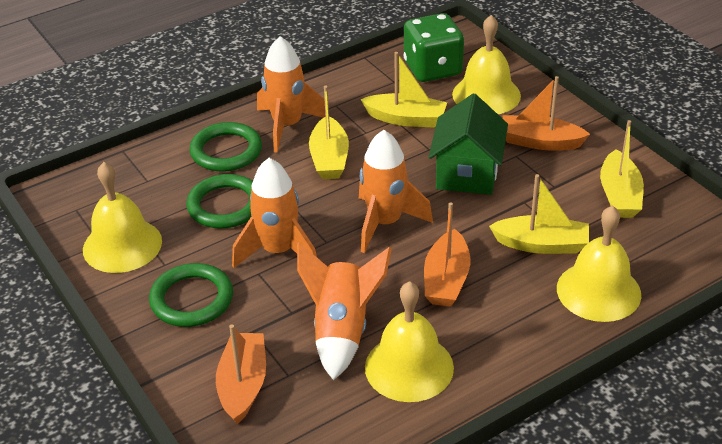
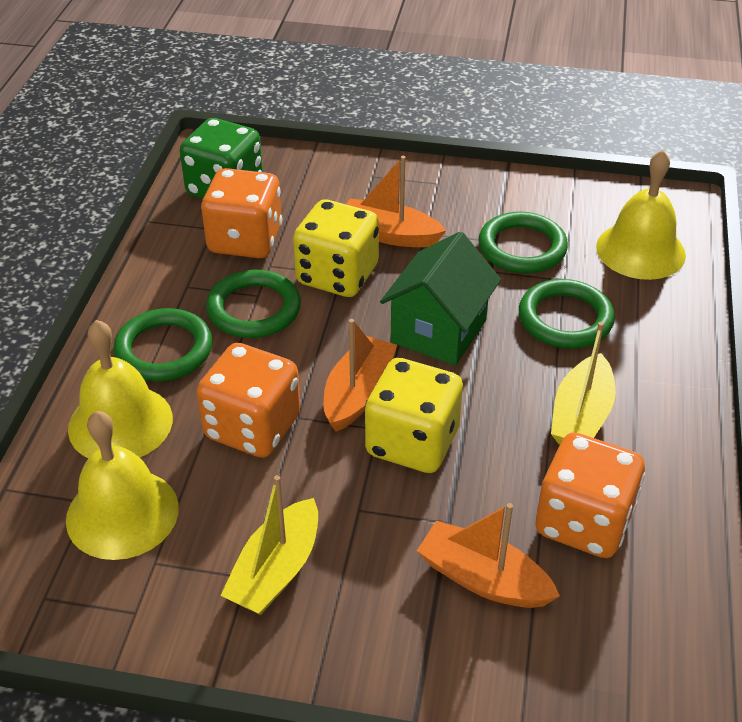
green ring: [149,263,233,327] [186,174,253,228] [189,122,262,172] = 3 -> [113,308,212,381] [206,270,301,338] [478,211,568,273] [519,279,615,349] = 4
orange dice: none = 0 -> [197,343,300,458] [201,168,282,258] [535,432,645,558] = 3
orange rocket: [232,158,317,268] [257,36,325,153] [297,242,392,380] [359,130,433,253] = 4 -> none = 0
yellow bell: [83,162,162,273] [365,281,454,402] [452,15,521,114] [557,205,641,322] = 4 -> [66,411,179,560] [68,320,173,458] [596,150,686,280] = 3
yellow boat: [309,86,349,179] [360,52,447,128] [489,174,589,254] [600,120,644,218] = 4 -> [220,475,318,615] [551,322,616,445] = 2
yellow dice: none = 0 -> [293,200,379,297] [365,358,463,473] = 2

